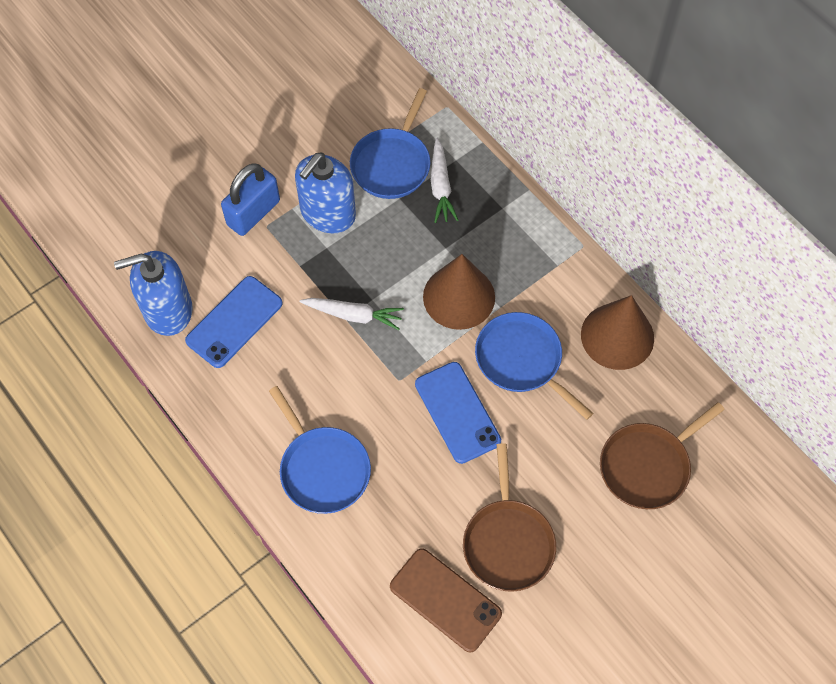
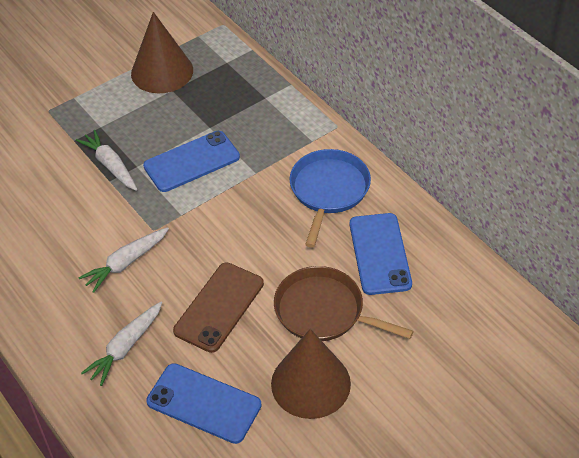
blue padlock: [221,163,280,236] = 1 -> none = 0
blue pan: [269,386,371,514] [350,88,430,199] [475,312,593,420] = 3 -> [290,149,371,248] = 1
blue phone: [185,276,283,368] [415,362,501,464] = 2 -> [143,131,240,192] [146,363,262,444] [350,213,412,295] = 3
blue soap dispenser: [114,251,193,336] [295,153,356,233] = 2 -> none = 0
brown pan: [463,443,556,592] [600,402,725,509] = 2 -> [274,266,414,341] = 1
white carrot: [300,298,404,330] [431,138,458,223] = 2 -> [76,130,137,191] [79,227,169,293] [81,302,162,386] = 3

